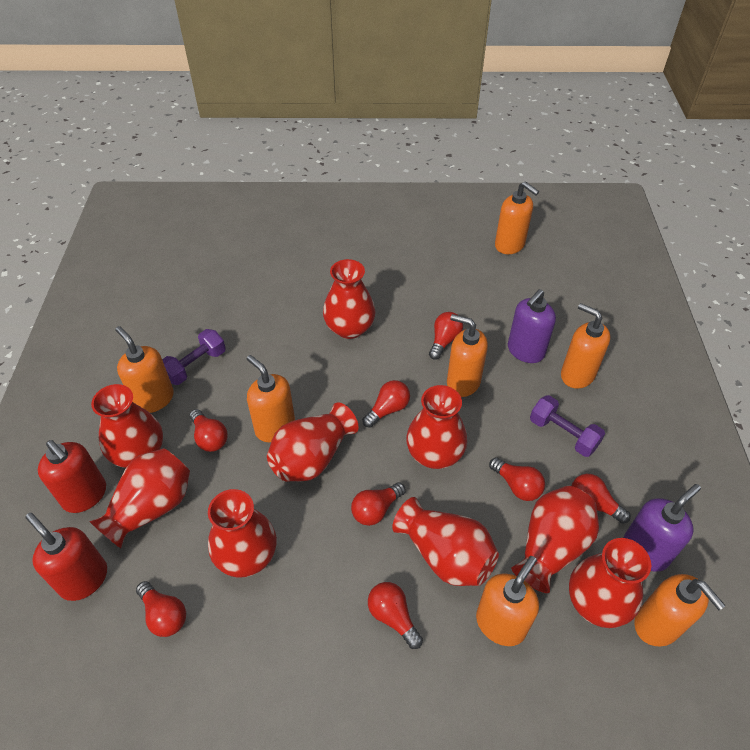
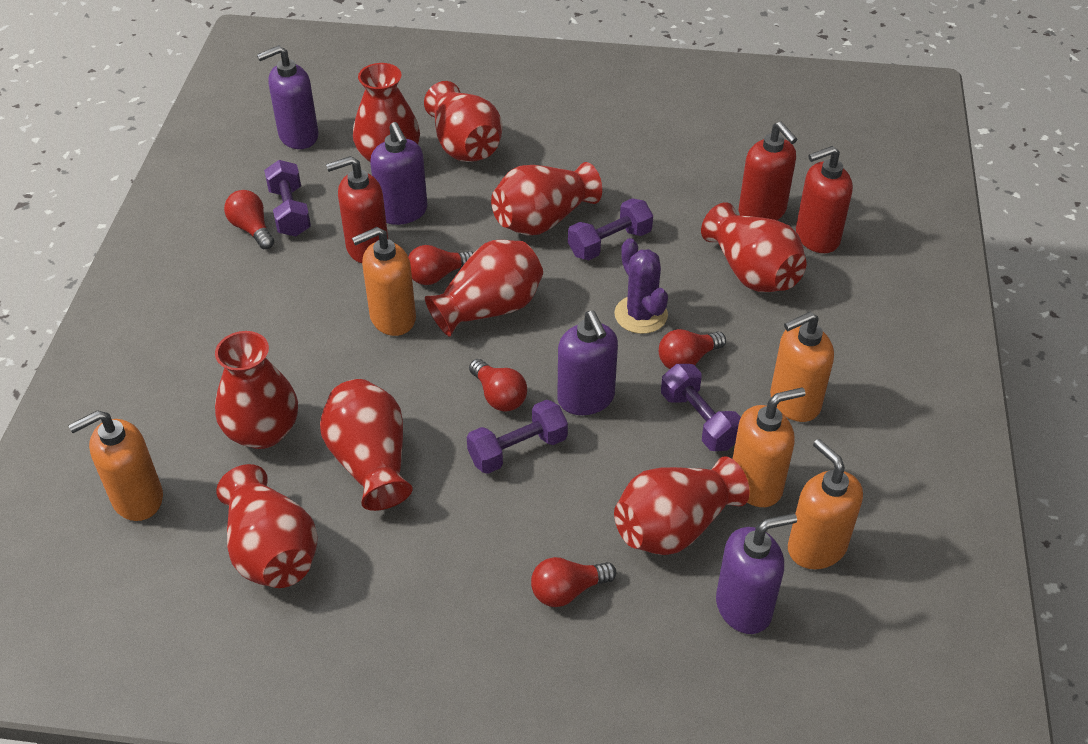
orange soap dispenser: [115,326,174,413] [247,355,295,442] [447,314,488,397] [476,556,539,646] [495,181,539,254] [561,303,610,389] [634,574,726,647] = 7 -> [68,410,163,521] [352,227,416,336] [733,387,805,507] [770,312,834,422] [788,439,863,569] = 5
purple cactus: none = 0 -> [614,238,668,334] = 1
purple dumbbell: [162,329,226,385] [530,395,605,457] = 2 -> [264,160,311,237] [467,400,568,474] [568,198,653,260] [661,364,741,451] = 4
purple soap dispenser: [508,289,556,363] [624,484,701,571] = 2 -> [257,45,319,149] [370,122,427,225] [557,311,618,415] [716,513,797,634] = 4
red light bulb: [136,581,186,637] [190,409,228,452] [351,482,406,526] [362,380,410,428] [368,582,423,649] [429,312,463,360] [489,457,545,501] [572,474,631,524] = 8 -> [224,190,274,249] [408,245,473,285] [469,359,527,411] [531,557,616,607] [659,329,726,369] = 5
red soap dispenser: [26,513,107,601] [38,440,106,513] = 2 -> [326,156,388,263] [739,121,797,220] [796,146,853,253] = 3

